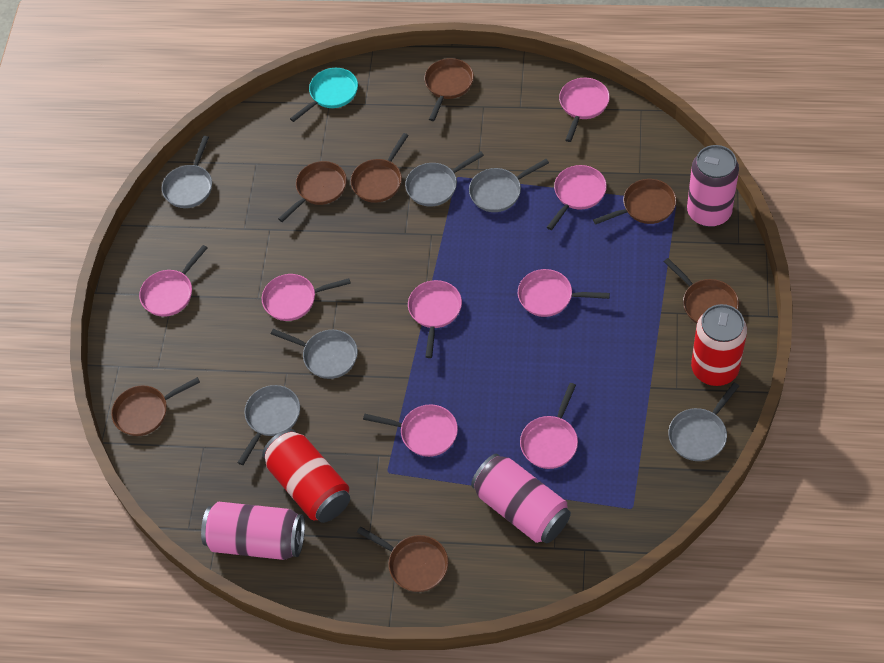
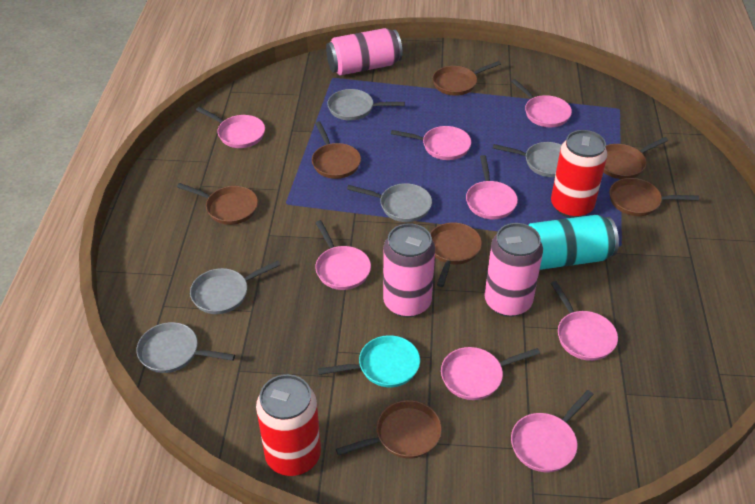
grey pan: [162,136,212,208] [237,385,300,465] [271,329,358,379] [405,151,484,207] [469,159,549,212] [668,382,739,461] = 6 -> [136,322,235,373] [190,261,281,314] [327,89,405,121] [347,183,432,222] [493,142,561,177] = 5
turquoise can: none = 0 -> [529,215,619,270] = 1

